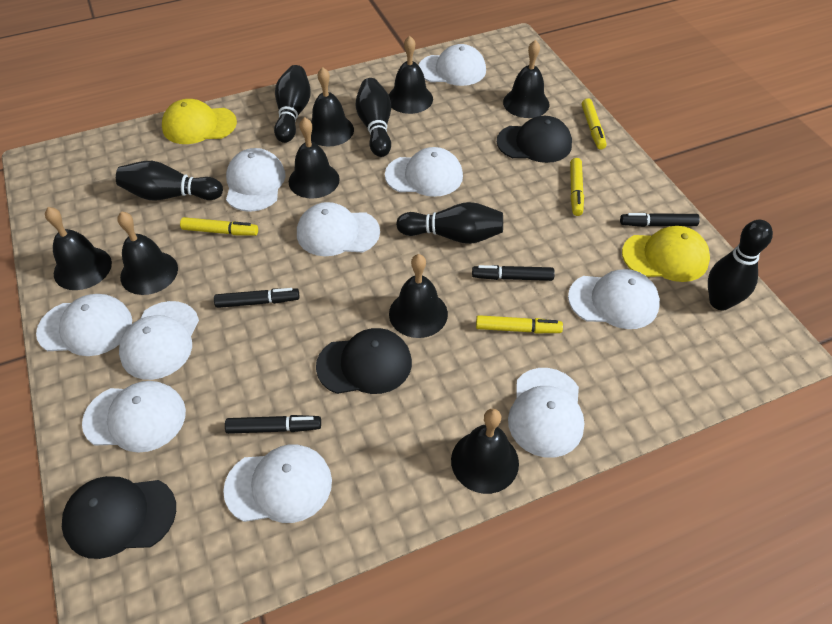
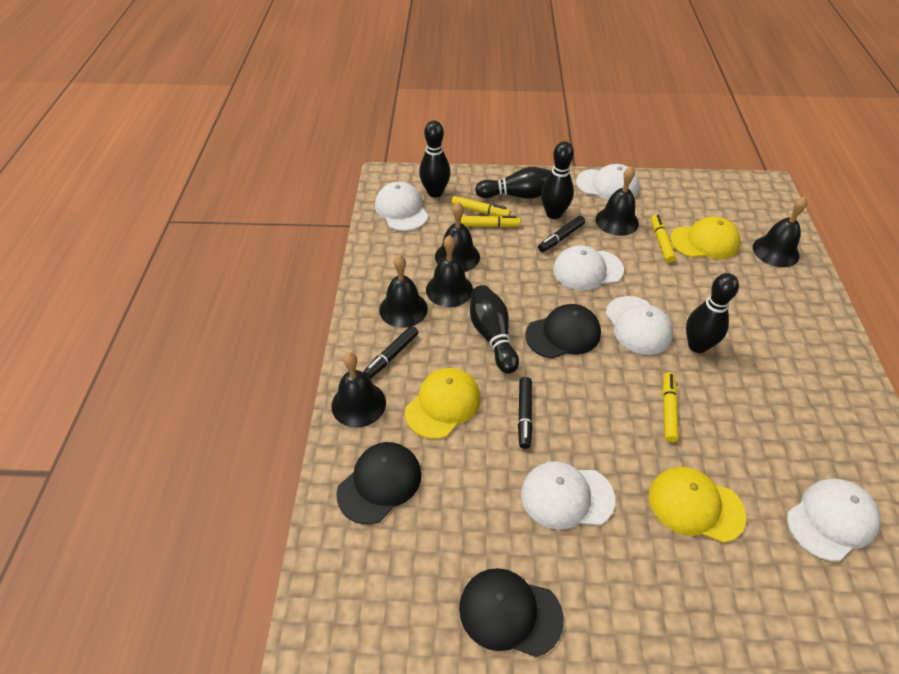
black bell: [45,207,112,290] [117,211,178,295] [289,117,340,199] [311,67,354,147] [389,36,433,114] [389,254,448,338] [451,409,519,494] [503,40,549,118] = 8 -> [331,352,386,428] [379,255,428,328] [426,235,473,307] [435,202,480,272] [596,167,639,236] [753,197,807,267] = 6
black marker: [214,288,299,308] [225,415,321,434] [472,265,555,281] [620,213,700,227] = 4 -> [363,326,418,379] [518,377,533,449] [538,216,585,252] = 3
white cap: [36,294,132,356] [82,381,186,453] [119,301,199,380] [223,444,332,523] [226,148,286,212] [297,202,380,256] [385,147,463,197] [419,44,486,86] [508,368,584,458] [568,269,660,329] = 10 -> [375,182,428,231] [521,461,615,530] [553,245,624,291] [576,164,639,200] [605,296,673,355] [787,479,881,561] = 6
yellow cap: [162,99,237,144] [622,226,710,282] = 2 -> [405,368,481,439] [649,467,746,543] [670,216,740,259] = 3

